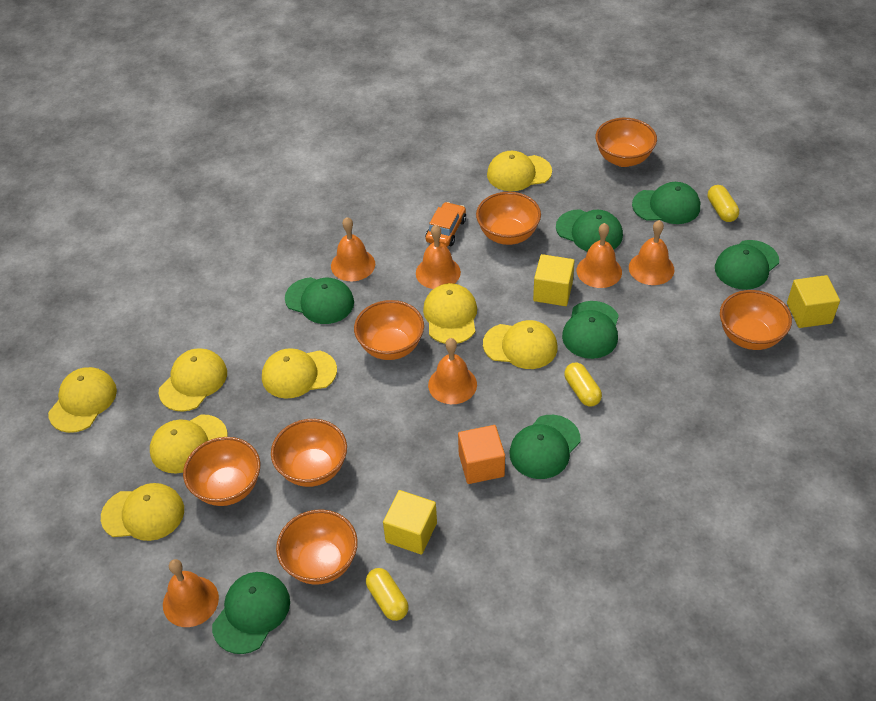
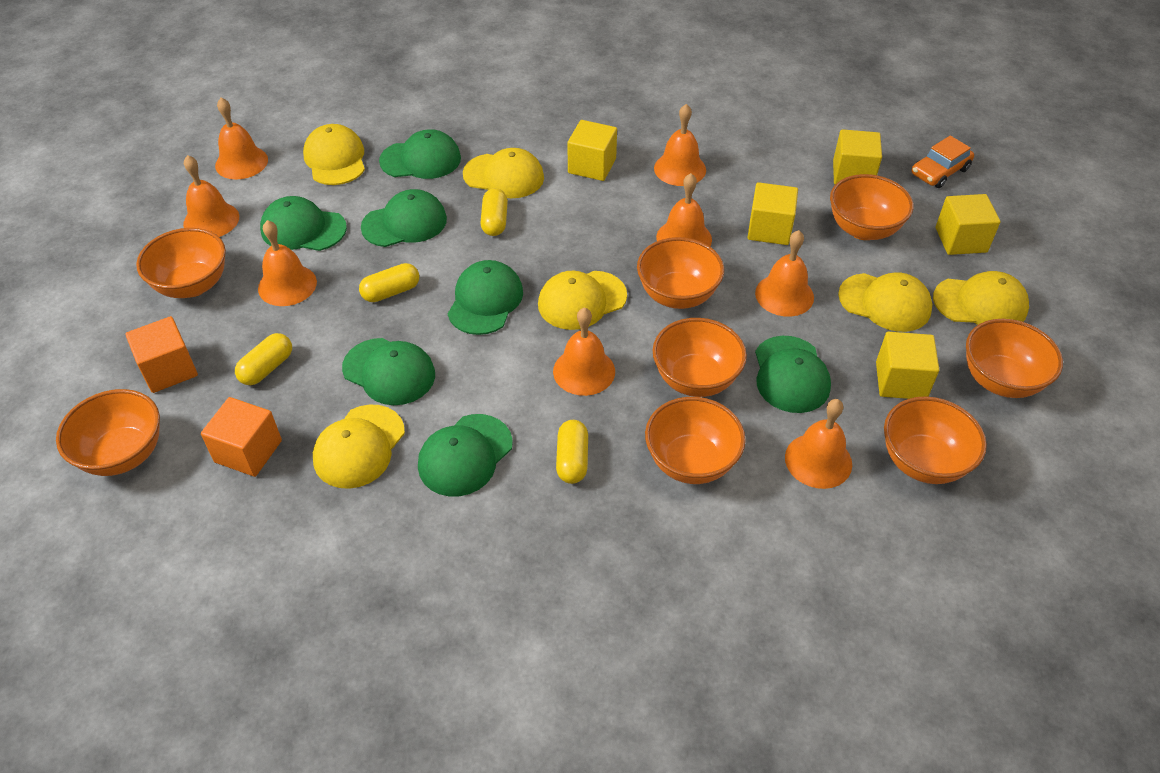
orange bell: [163,559,219,627] [331,217,375,281] [416,225,461,289] [428,338,477,404] [577,223,622,288] [629,220,674,285] = 6 -> [183,155,239,237] [215,98,268,180] [258,220,317,306] [553,307,615,396] [654,104,706,186] [656,173,712,246] [755,230,814,317] [785,399,852,489] = 8
orange bowl: [183,437,260,506] [271,419,347,487] [276,509,358,585] [354,300,424,360] [476,192,541,245] [595,118,657,167] [720,290,792,350] = 7 -> [56,389,160,476] [136,228,226,298] [637,237,724,309] [645,397,746,484] [653,318,747,397] [830,174,913,240] [884,396,987,484] [966,319,1063,398] = 8
orange cube: [458,425,505,484] = 1 -> [125,316,198,393] [201,397,282,477] = 2
yellow cap: [48,367,117,433] [101,483,184,541] [150,415,228,474] [159,348,227,412] [262,348,337,399] [423,283,477,344] [483,320,557,369] [487,151,552,191] = 8 -> [303,124,365,185] [313,405,405,489] [463,148,544,198] [538,271,627,330] [838,272,932,332] [933,271,1029,325] = 6
yellow capsule: [366,568,409,621] [564,363,602,406] [708,185,739,222] = 3 -> [235,333,292,385] [359,263,419,302] [480,188,508,236] [556,420,588,484] = 4
yellow cube: [383,490,437,555] [533,254,575,306] [787,275,840,328] = 3 -> [567,120,617,181] [747,182,798,245] [833,129,882,184] [876,332,939,399] [936,194,1001,255] = 5

